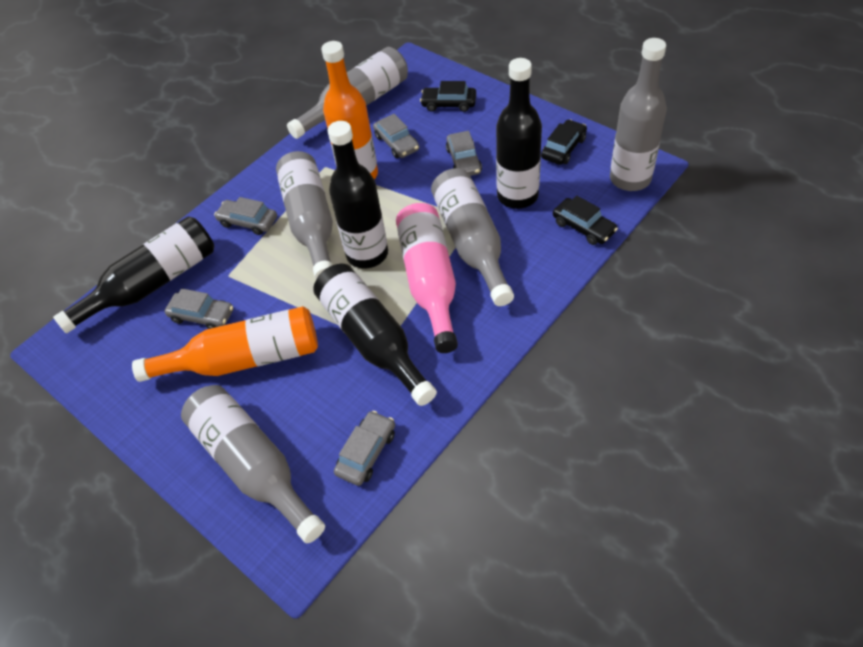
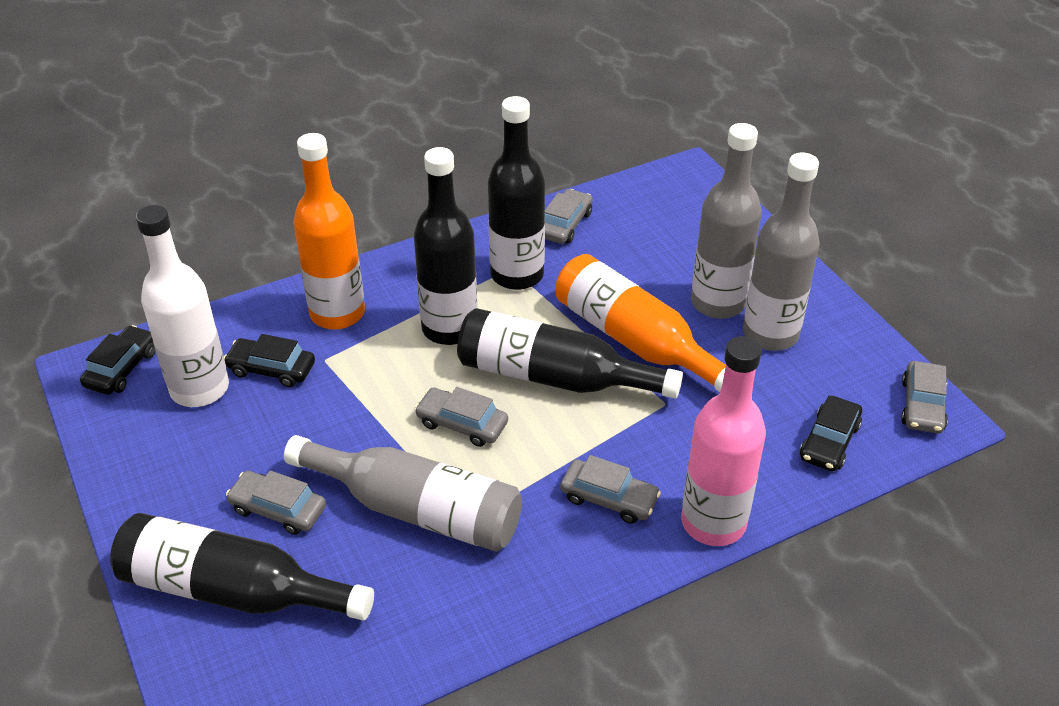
grey bottle: [181,385,325,543] [276,151,333,279] [287,47,408,139] [431,168,514,306] [610,38,667,191] = 5 -> [284,435,522,552] [691,123,762,319] [743,153,820,351] = 3
white bottle: none = 0 -> [136,205,229,407] = 1

